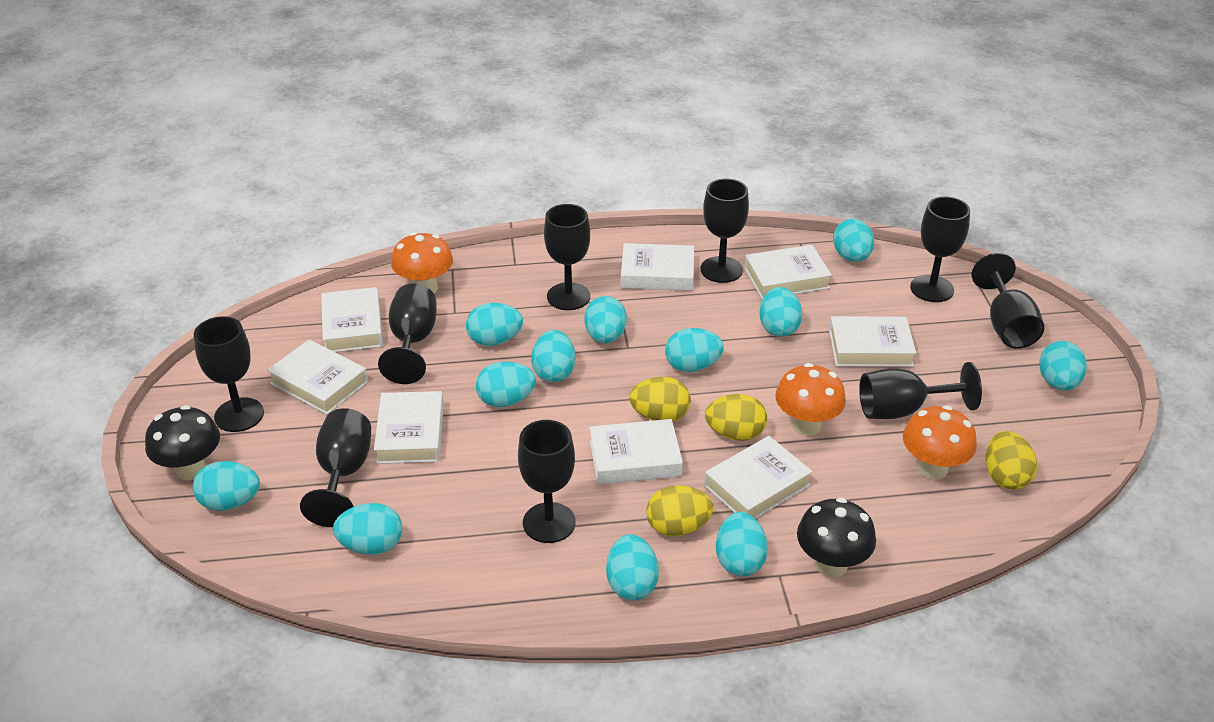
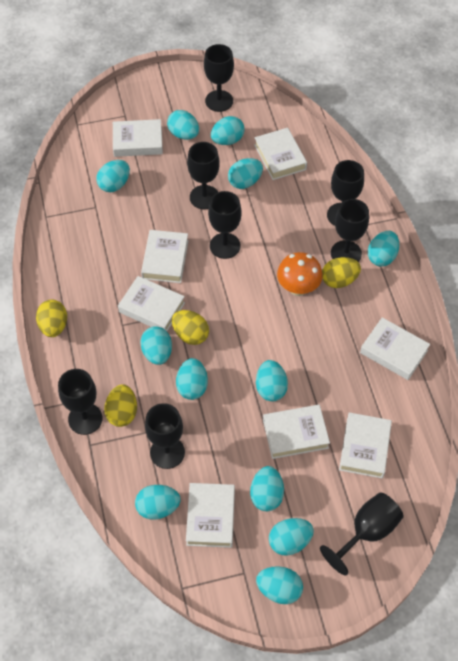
black goblet: [194,316,264,432] [300,408,371,527] [378,284,437,384] [518,420,576,543] [544,204,590,310] [700,179,749,283] [859,362,982,419] [910,196,970,302] [971,253,1044,349] = 9 -> [58,369,103,435] [145,403,185,469] [187,142,220,210] [204,44,234,112] [208,191,242,259] [320,492,404,576] [327,160,364,226] [331,199,369,262] = 8
black mushroom: [145,405,220,480] [797,498,876,577] = 2 -> none = 0
orange mushroom: [391,232,453,293] [775,363,846,436] [903,405,977,480] = 3 -> [277,252,323,296] = 1

